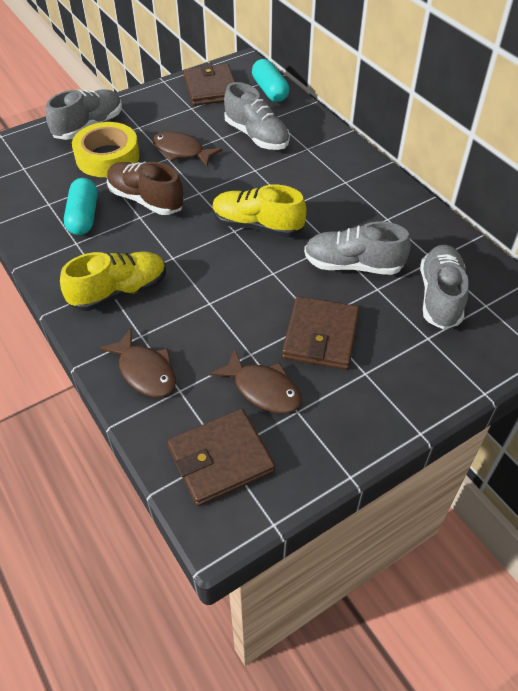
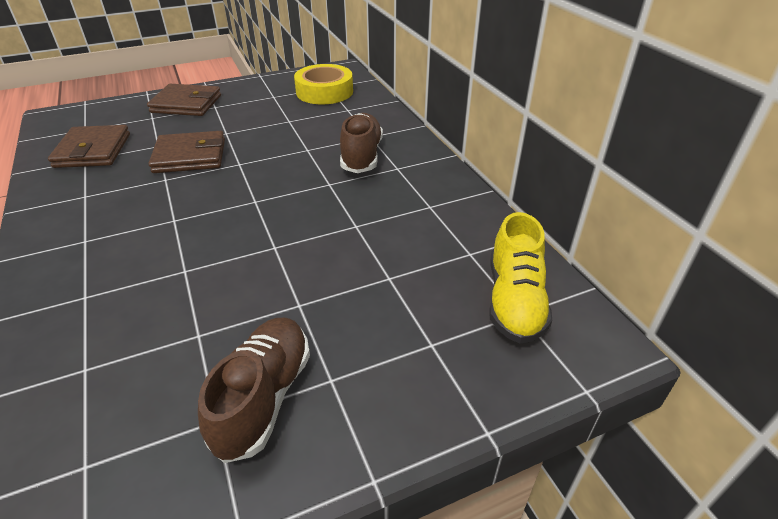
brown fish: [99,328,176,397] [152,131,223,167] [210,349,302,414] = 3 -> none = 0
brown shoe: [107,162,184,215] = 1 -> [198,318,310,463] [340,113,383,173] = 2
grey shoe: [46,89,122,140] [224,82,290,150] [304,221,411,275] [420,245,469,329] = 4 -> none = 0
turquoise capsule: [64,178,98,235] [252,59,289,102] = 2 -> none = 0
yellow shoe: [60,252,166,311] [212,185,306,237] = 2 -> [489,212,552,343] = 1

